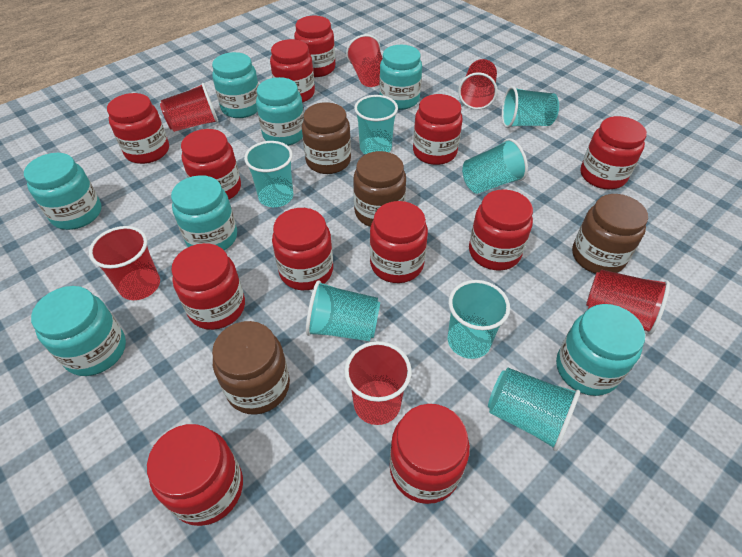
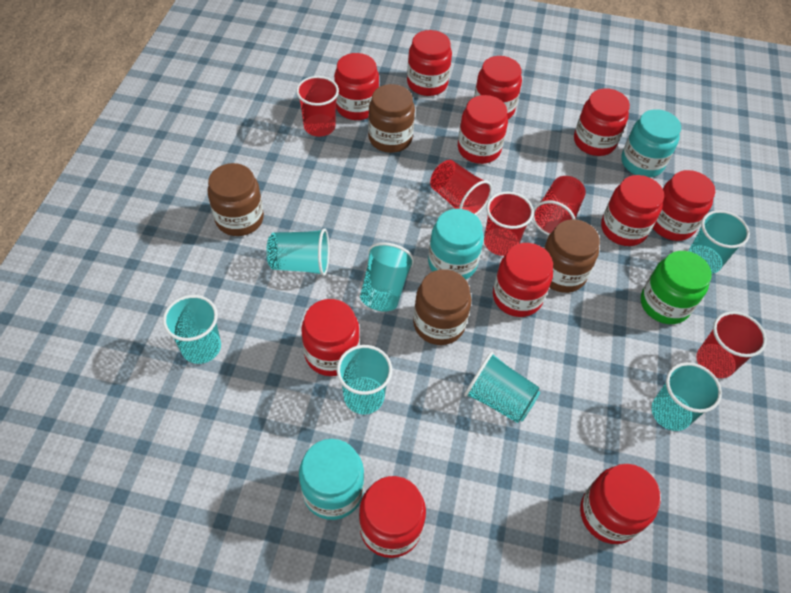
green jar: none = 0 -> [641,251,712,324] = 1
red cup: [89,226,160,300] [160,83,218,132] [344,341,412,425] [346,34,383,87] [458,59,497,110] [586,269,670,334] = 6 -> [296,76,339,137] [430,160,492,215] [484,192,534,256] [532,176,586,235] [696,311,767,378] = 5
red jar: [107,93,169,164] [147,424,243,526] [171,243,245,330] [181,129,241,200] [270,39,315,102] [272,208,333,290] [294,16,335,77] [370,201,428,283] [390,404,470,504] [413,94,463,165] [469,189,533,270] [580,116,647,189] = 12 -> [301,299,360,376] [334,53,379,120] [359,476,426,558] [407,30,452,96] [458,95,508,164] [474,56,522,119] [493,243,553,317] [574,88,630,156] [580,464,661,544] [601,175,664,246] [653,170,715,241] = 11
turquoise jar: [24,153,101,230] [31,286,126,376] [171,175,237,250] [212,52,259,118] [256,77,304,146] [379,45,422,110] [556,304,645,396] = 7 -> [299,439,364,520] [428,209,484,279] [621,109,681,178] = 3

